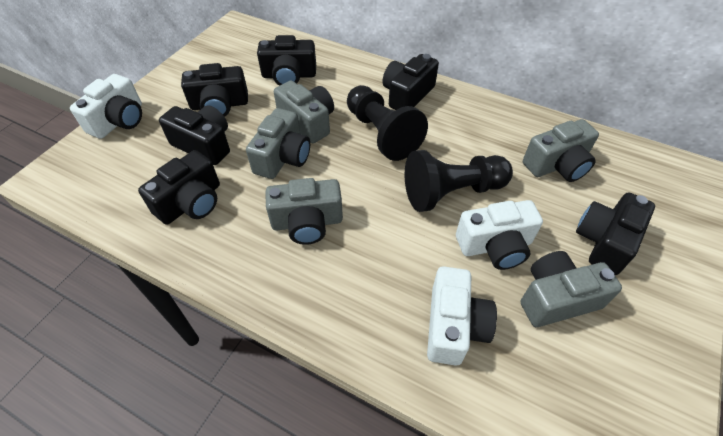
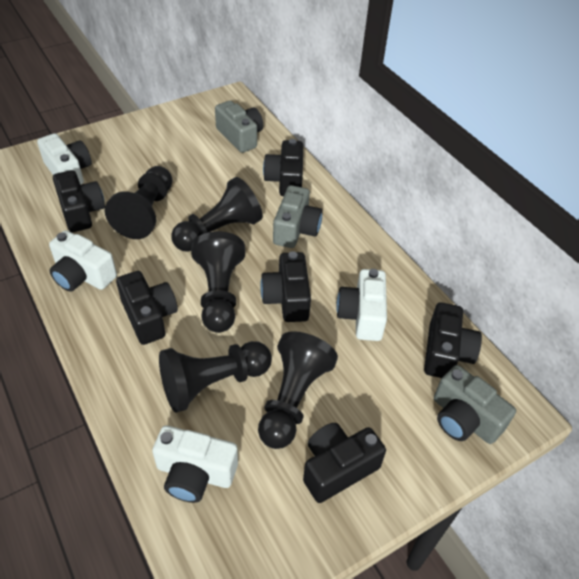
black pawn: [347,85,428,161] [404,150,513,212] = 2 -> [105,166,173,239] [159,341,272,413] [171,177,263,252] [191,231,245,333] [258,331,338,449] = 5
grey camera: [246,108,310,179] [265,178,343,245] [274,81,334,143] [521,251,622,327] [523,119,599,182] = 5 -> [215,101,263,153] [273,185,323,248] [434,365,516,444] = 3
white camera: [70,74,142,139] [427,266,497,366] [456,200,543,270] = 3 -> [37,133,92,185] [49,230,117,292] [152,425,238,503] [336,269,387,341] = 4

